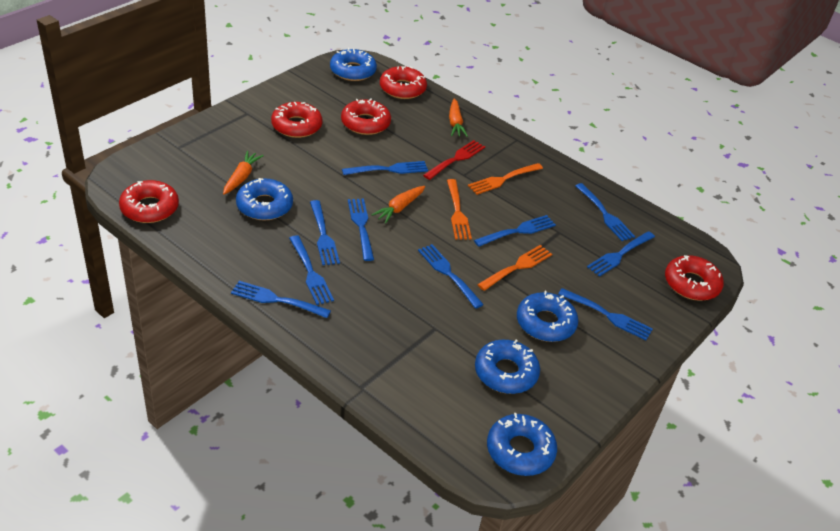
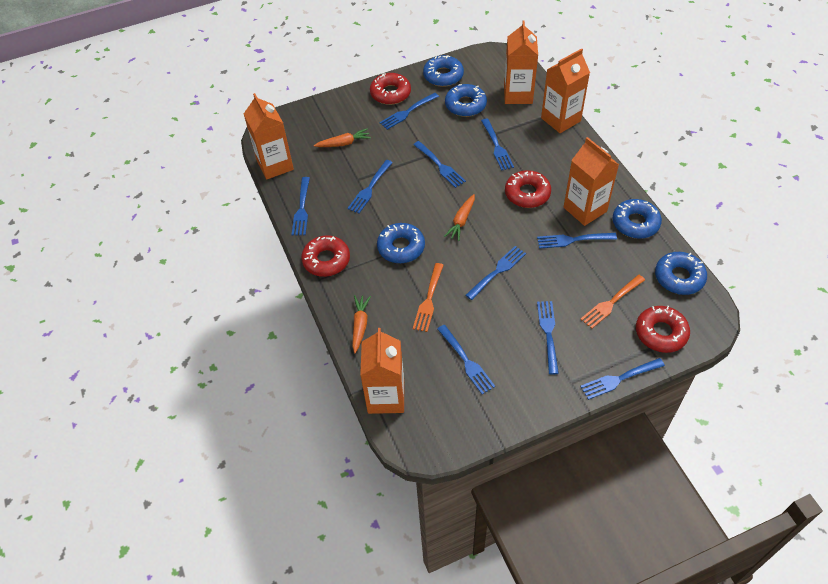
orange carton: none = 0 -> [244,93,294,179] [360,328,404,414] [504,21,538,104] [541,48,590,133] [564,137,619,226] = 5
orange fork: [447,179,472,239] [468,163,543,195] [477,245,552,291] = 3 -> [413,263,444,332] [581,275,645,329] = 2
red donut: [119,180,179,223] [271,102,323,138] [341,98,391,135] [380,66,427,99] [665,255,724,301] = 5 -> [301,235,350,277] [370,73,411,105] [505,170,551,208] [636,306,690,353] = 4
red fork: [423,140,485,180] = 1 -> none = 0

